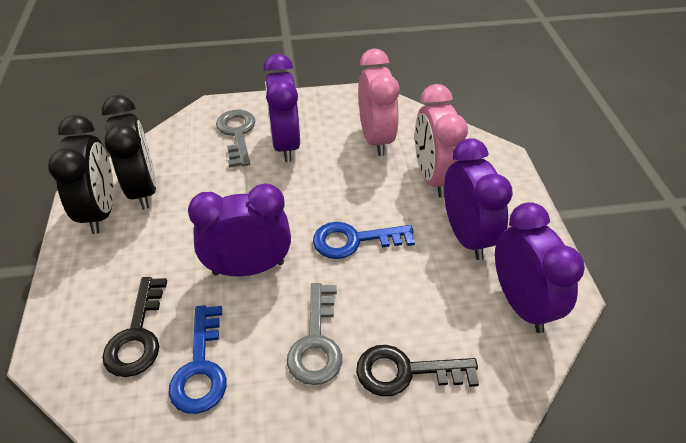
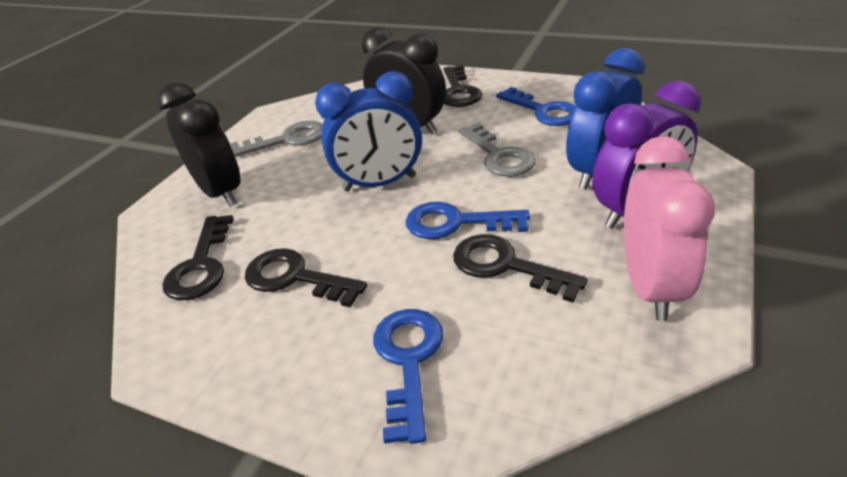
black key: [102,277,167,377] [356,345,479,397] = 2 -> [162,215,234,300] [245,248,367,307] [444,65,482,107] [453,234,588,303] = 4
blue clock: none = 0 -> [315,71,422,191] [566,48,645,190] = 2
blue key: [168,305,227,414] [313,222,415,259] = 2 -> [373,309,444,444] [405,202,530,239] [496,87,575,126] = 3
pink clock: [358,48,399,156] [415,84,468,198] = 2 -> [624,136,715,321] = 1
purple clock: [188,183,291,276] [263,54,300,162] [444,139,513,260] [495,202,585,333] = 4 -> [592,81,701,229] = 1

